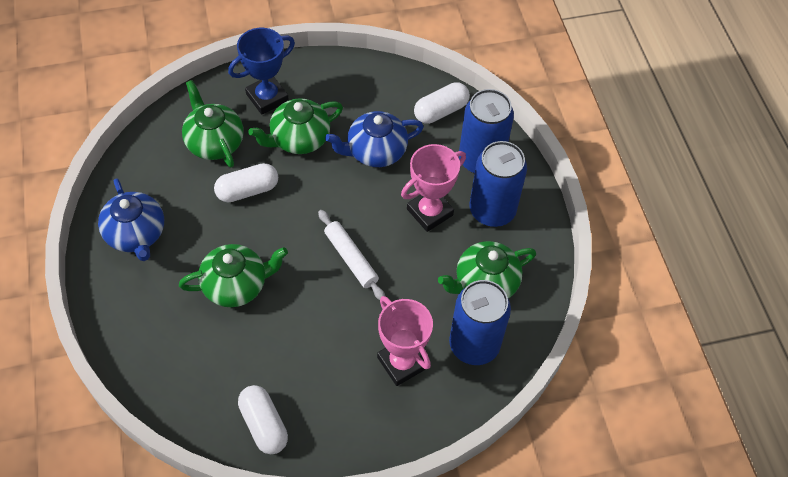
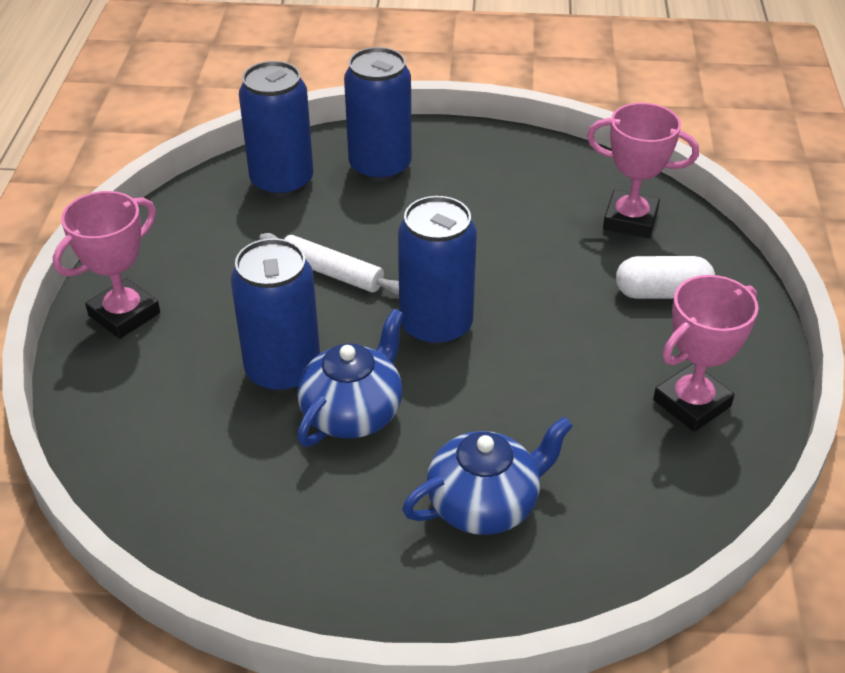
blue can: [449,280,511,365] [459,89,514,174] [470,141,527,227] = 3 -> [231,238,320,393] [239,61,313,197] [344,47,412,182] [398,196,477,346] = 4
blue trophy: [228,28,295,115] = 1 -> none = 0
green teapot: [179,244,288,307] [182,80,244,168] [249,98,343,154] [438,241,536,299] = 4 -> none = 0
pink trophy: [377,296,433,386] [401,144,466,232] = 2 -> [53,191,160,339] [587,103,699,238] [653,275,759,432] = 3
white capsule: [214,163,278,202] [238,385,288,454] [414,82,470,124] = 3 -> [616,256,715,299] = 1

